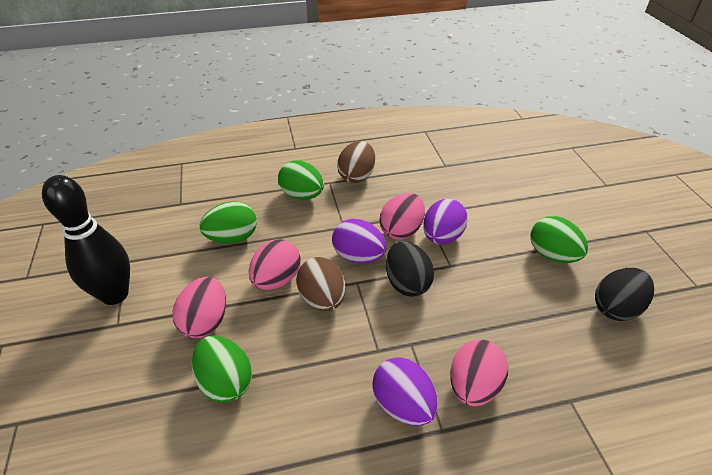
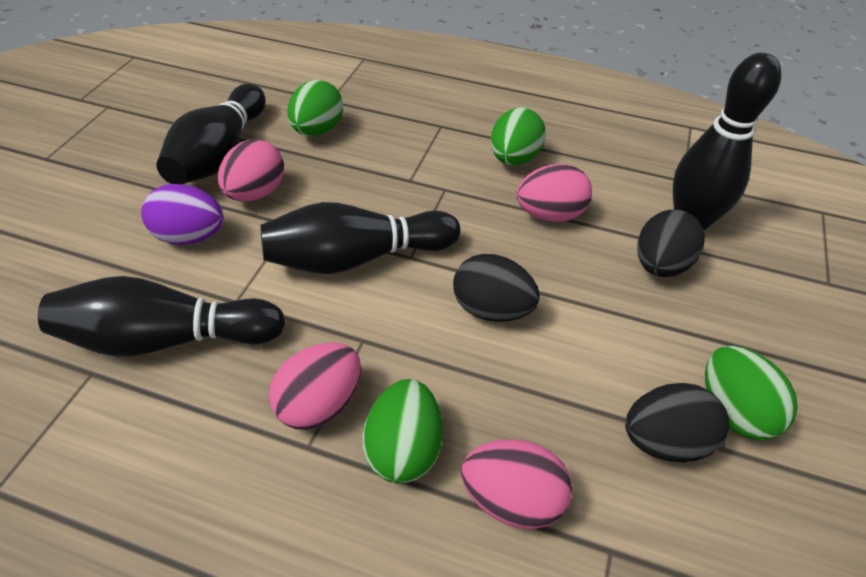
black bowling pin: [42,175,130,305] = 1 -> [38,276,285,357] [156,84,266,184] [260,202,460,274] [673,53,781,231] = 4
black egg: [386,241,434,297] [595,268,654,321] = 2 -> [453,254,540,322] [625,383,729,462] [637,210,705,277] = 3
brown egg: [296,257,345,311] [337,141,375,183] = 2 -> none = 0
purple egg: [332,219,386,263] [372,357,438,426] [423,199,468,244] = 3 -> [141,184,224,245] = 1

